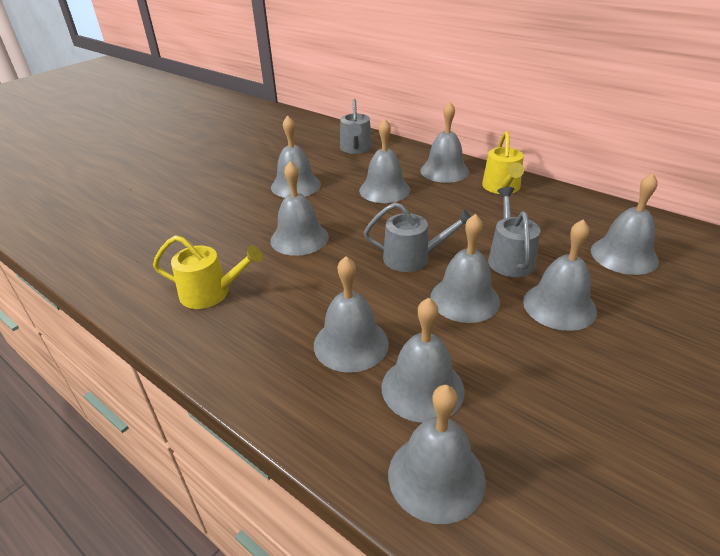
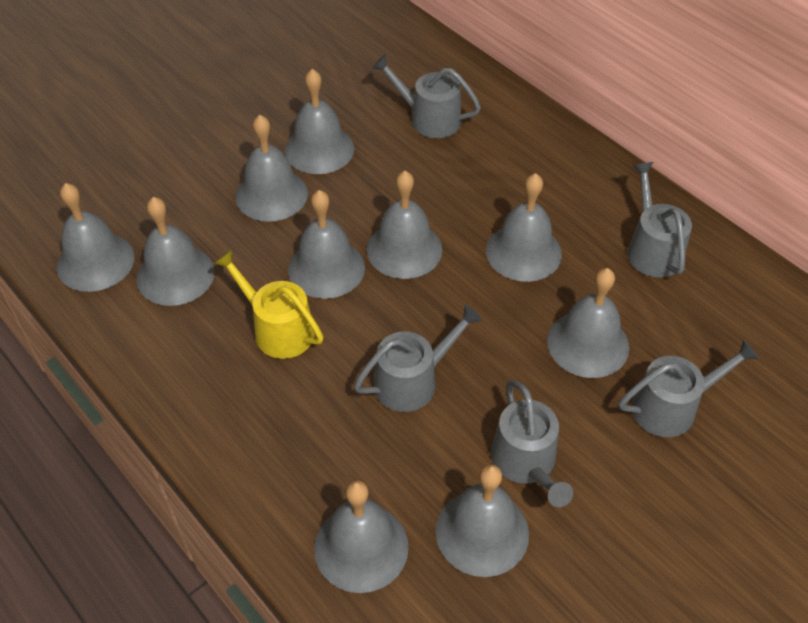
grey watering can: [340,99,372,154] [364,202,471,272] [488,187,541,277] = 3 -> [354,305,482,412] [372,55,481,138] [491,380,573,507] [619,340,759,437] [628,162,692,278] = 5
yellow watering can: [153,235,263,309] [482,131,524,194] = 2 -> [214,250,324,359] = 1

